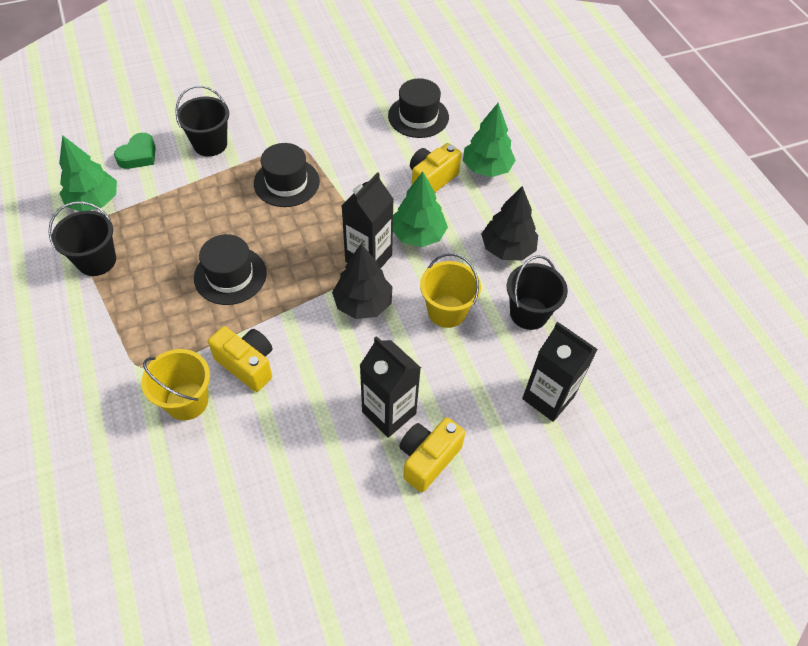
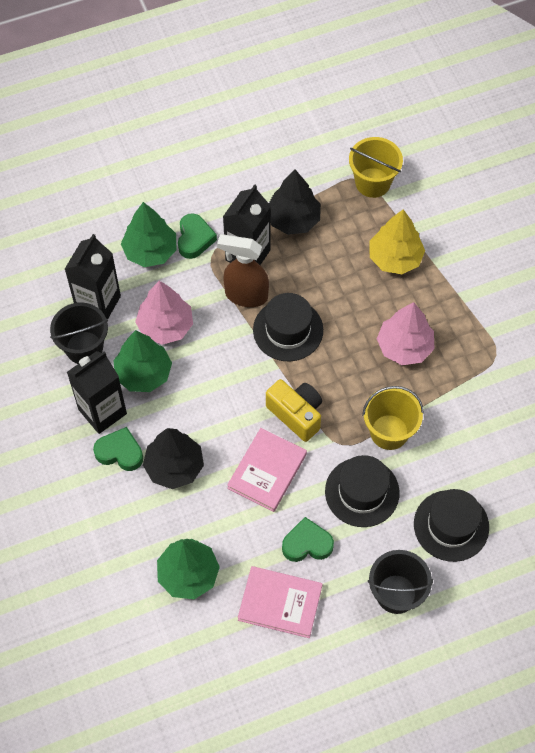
black bucket: [48,201,116,276] [175,85,229,156] [507,255,568,330] = 3 -> [50,302,108,364] [368,550,433,614] = 2
brown spray bottle: none = 0 -> [217,234,269,307] = 1
green heart: [114,133,156,169] = 1 -> [93,427,143,471] [178,213,217,259] [282,517,334,562] = 3
pink book: none = 0 -> [227,428,307,512] [238,566,323,638] = 2
pink tree: none = 0 -> [135,281,193,345] [377,302,435,365] = 2
yellow camera: [208,326,272,392] [399,417,465,492] [410,143,461,192] = 3 -> [266,379,322,442] = 1
yellow tree: none = 0 -> [370,209,425,274] = 1

